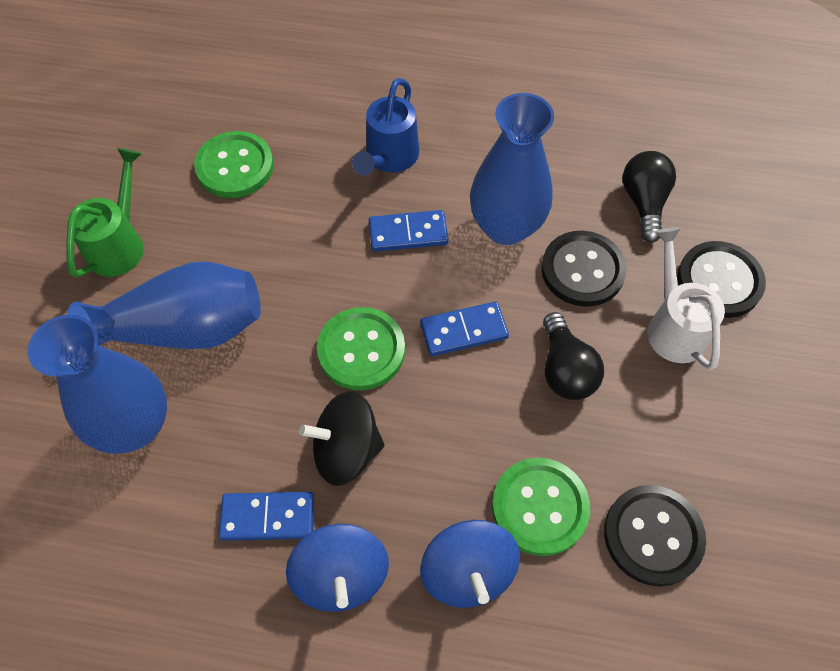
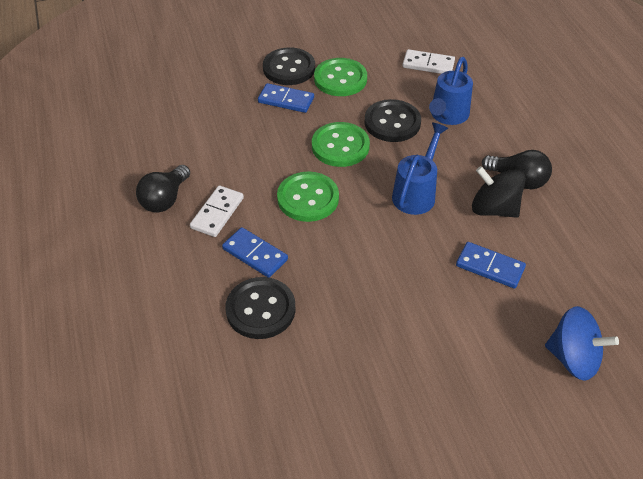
blue spinning top: [286,524,389,612] [420,520,520,608] = 2 -> [545,306,619,381] = 1
blue vase: [28,315,167,454] [67,261,261,349] [470,93,554,245] = 3 -> none = 0
blue watering can: [352,78,419,176] = 1 -> [392,123,448,215] [429,57,473,125] = 2
green watering can: [66,148,144,278] = 1 -> none = 0
white domino: none = 0 -> [190,186,244,237] [402,49,455,74] = 2
white watering can: [647,227,725,370] = 1 -> none = 0

